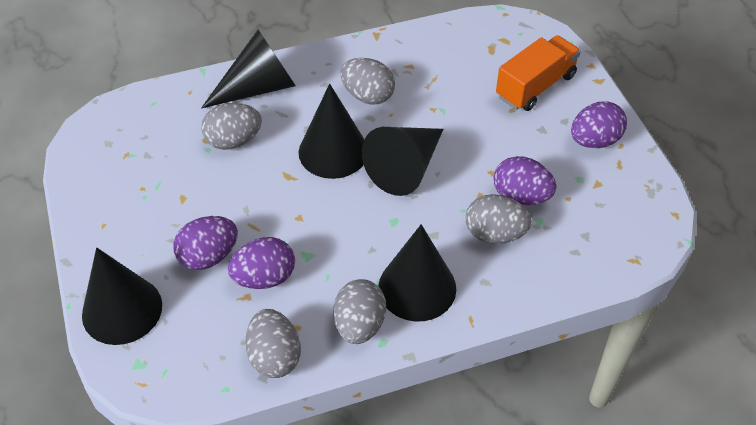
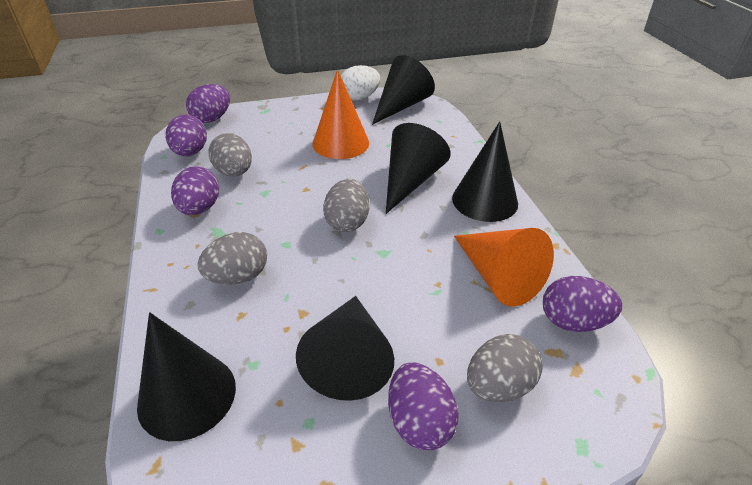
grey egg: [201,103,262,150] [245,309,301,378] [333,279,386,344] [341,58,395,105] [466,194,532,244] = 5 -> [197,232,267,285] [208,133,252,177] [323,179,369,232] [467,334,543,402] = 4
orange cone: none = 0 -> [313,69,369,159] [454,228,554,306] = 2
orange truck: [496,35,581,111] = 1 -> none = 0
purple egg: [173,216,238,270] [228,237,295,289] [494,156,557,205] [571,101,627,148] = 4 -> [166,114,207,156] [171,166,219,215] [186,84,230,123] [388,363,459,450] [543,276,622,332] = 5
white egg: none = 0 -> [341,65,380,101] = 1

